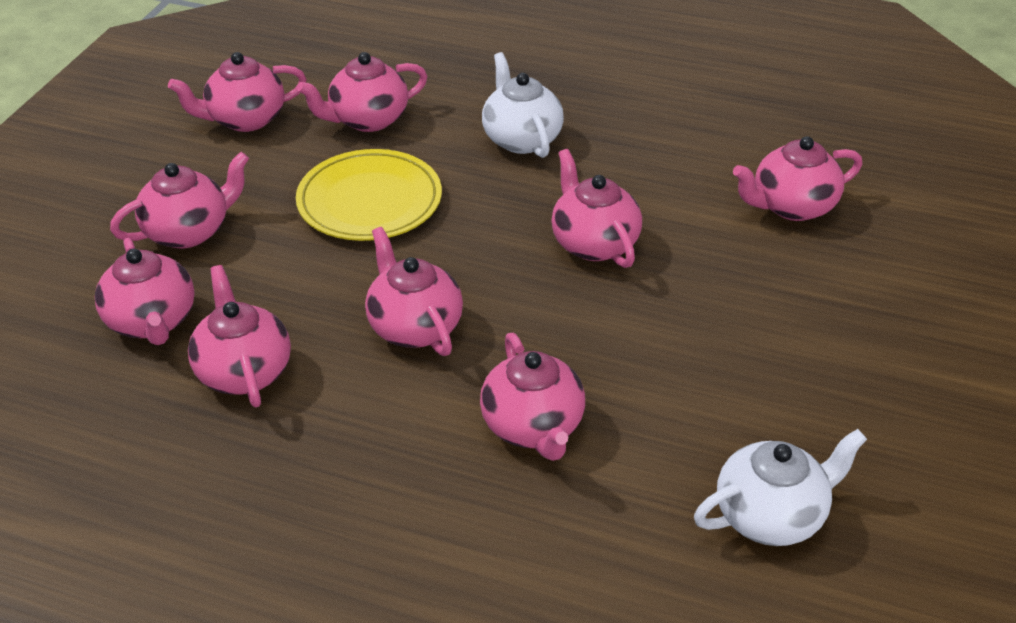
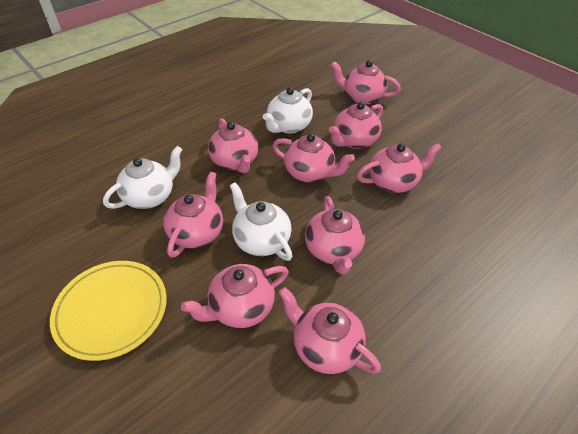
white teapot: [482,52,564,158] [694,429,867,546] = 2 -> [103,146,183,209] [230,182,292,261] [263,87,313,134] = 3

